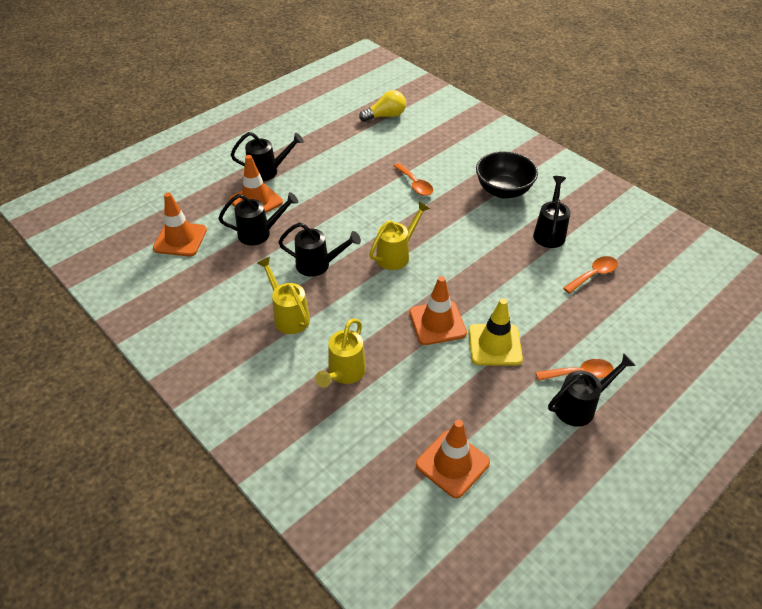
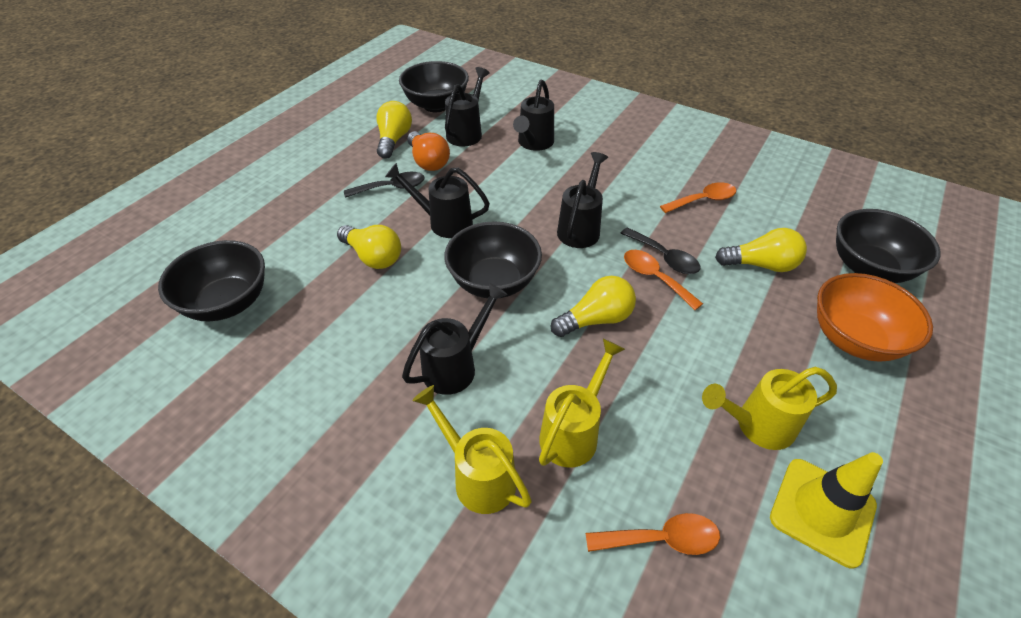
black bowl: [476,151,538,199] = 1 -> [158,240,265,321] [399,61,469,112] [444,221,542,298] [836,209,941,283] = 4
black spoon: none = 0 -> [344,172,425,198] [621,227,700,274] = 2
orange bowl: none = 0 -> [817,273,933,362] = 1
orange light bulb: none = 0 -> [407,131,450,171] = 1
orange traffic cone: [153,192,207,257] [229,155,283,213] [409,276,467,345] [416,420,490,498] = 4 -> none = 0
yellow light bulb: [359,90,406,122] = 1 -> [337,225,401,269] [377,101,412,159] [551,276,636,337] [715,228,807,272] = 4

